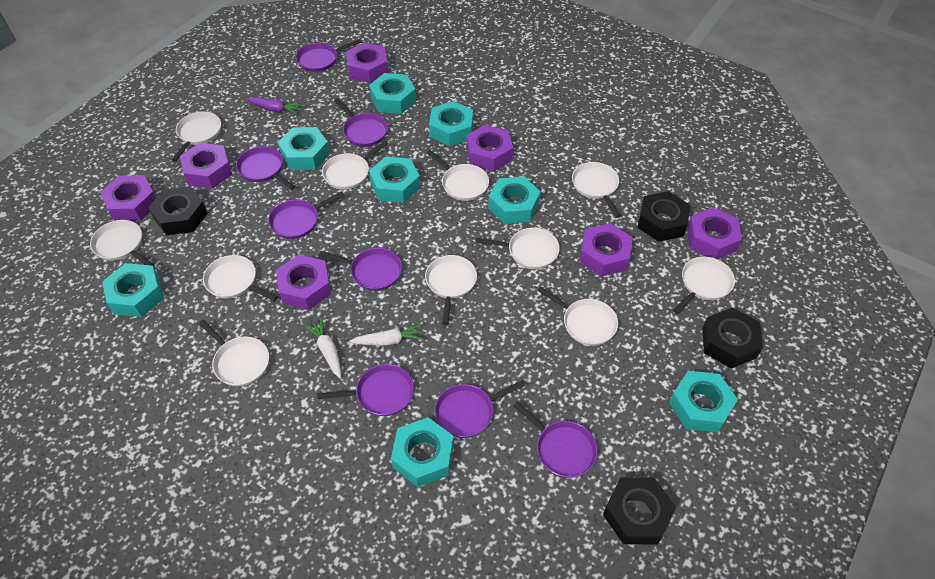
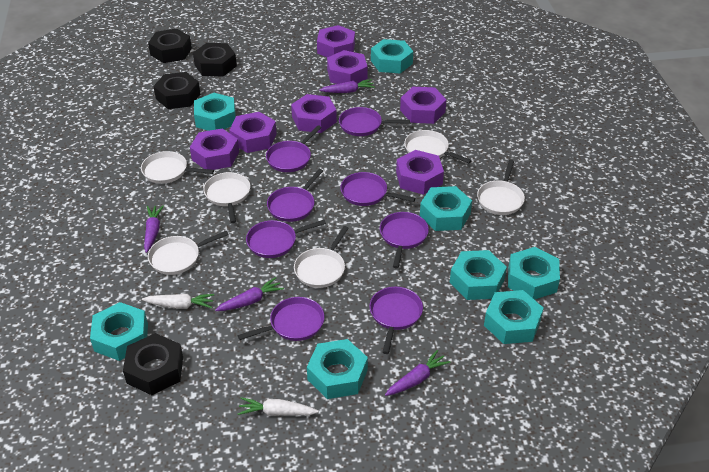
purple carrot: [246,97,303,115] = 1 -> [144,206,164,253] [215,277,284,311] [319,79,375,93] [385,350,451,396] = 4
white pan: [90,220,154,266] [172,111,221,162] [199,319,269,386] [203,255,278,301] [322,140,389,190] [425,255,477,325] [426,150,489,201] [476,228,560,269] [537,286,618,346] [572,162,621,218] [673,256,735,314] = 11 -> [141,151,214,184] [148,231,229,275] [203,172,250,223] [294,226,349,288] [404,130,472,163] [477,160,525,215] = 6

